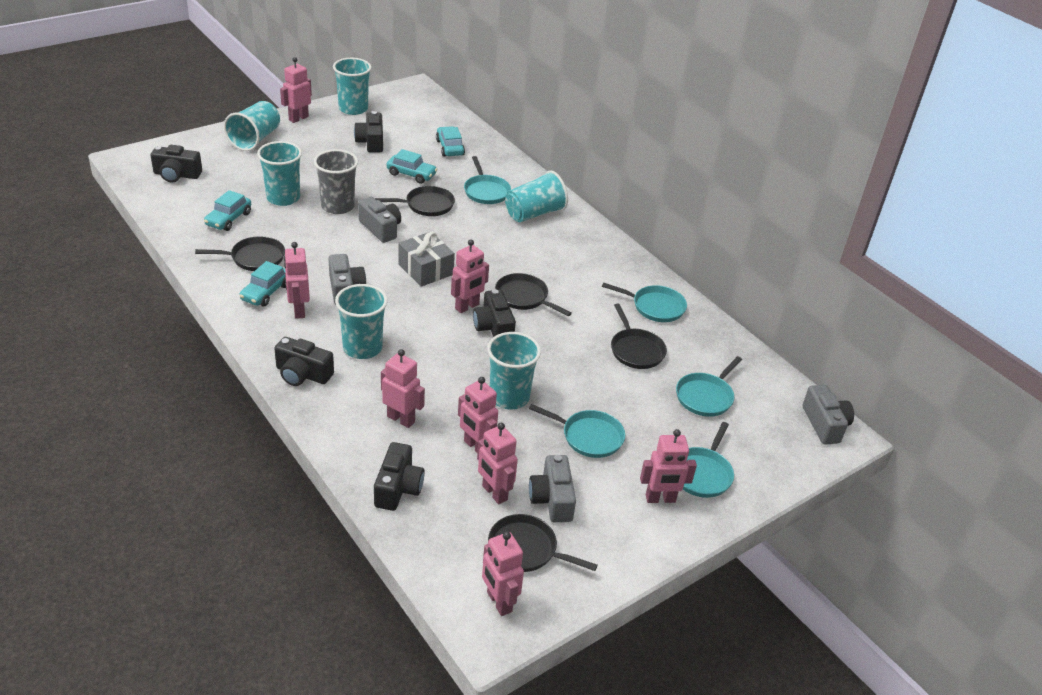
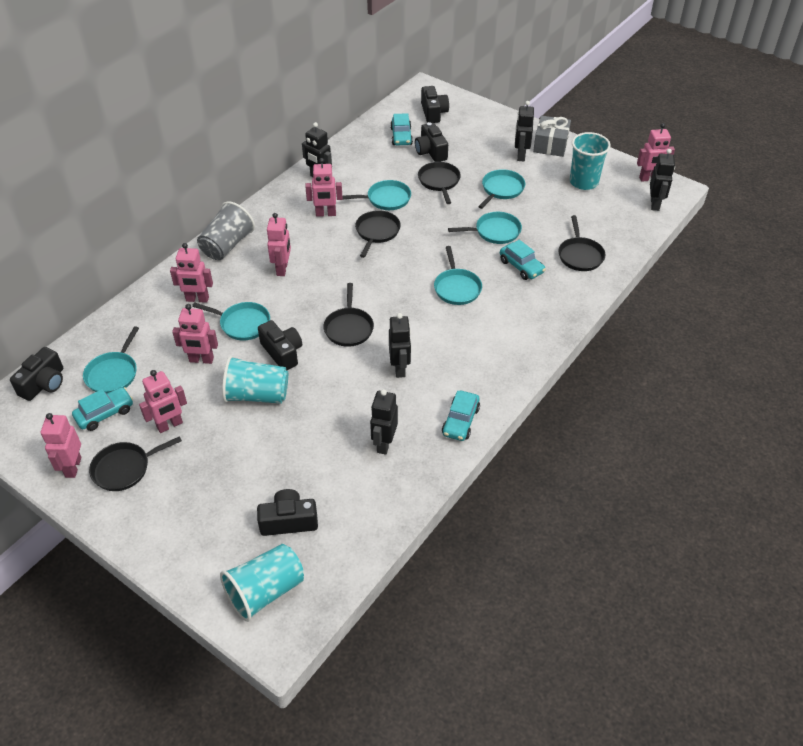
black robot: none = 0 -> [302,122,332,177] [370,389,398,455] [389,313,411,378] [515,101,534,161] [650,149,675,211] = 5
grey camera: [328,254,366,305] [358,197,401,243] [529,455,576,522] [802,385,854,445] = 4 -> none = 0
pink robot: [280,57,312,123] [284,242,310,319] [381,349,425,428] [451,240,489,313] [458,377,498,453] [477,423,518,504] [482,531,524,616] [640,429,697,503] = 8 -> [41,413,82,478] [139,370,187,433] [170,243,213,303] [172,304,218,364] [267,213,291,276] [305,158,342,217] [637,123,675,182] = 7
turquoise cup: [224,101,280,151] [257,141,302,206] [333,58,372,115] [335,284,388,359] [487,332,541,409] [505,170,568,222] = 6 -> [220,544,304,622] [222,356,288,404] [570,132,611,190] = 3
turquoise pan: [464,156,511,204] [529,404,625,458] [602,282,687,322] [676,356,742,417] [683,422,734,498] = 5 -> [83,326,139,393] [192,302,270,341] [342,180,411,210] [434,246,482,305] [448,212,522,244] [478,169,525,209] = 6

